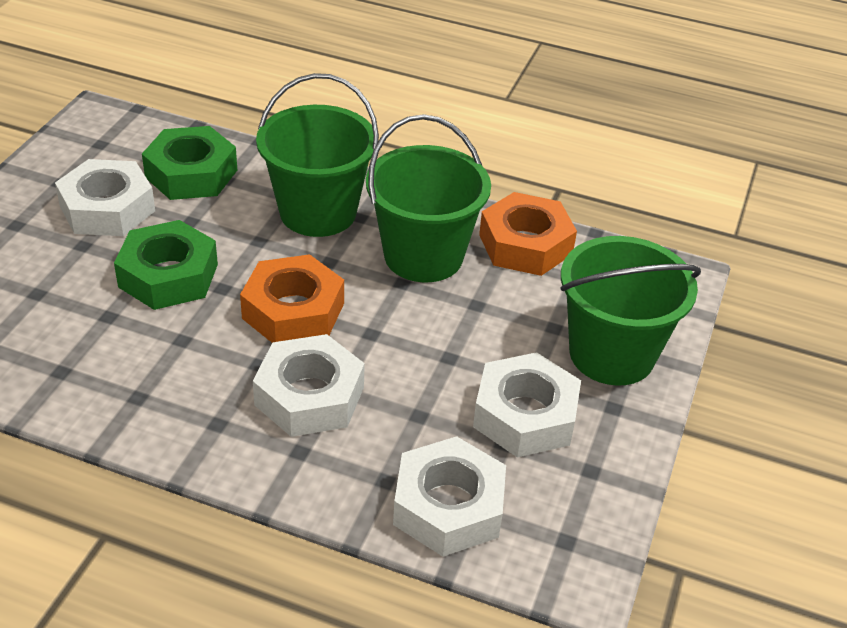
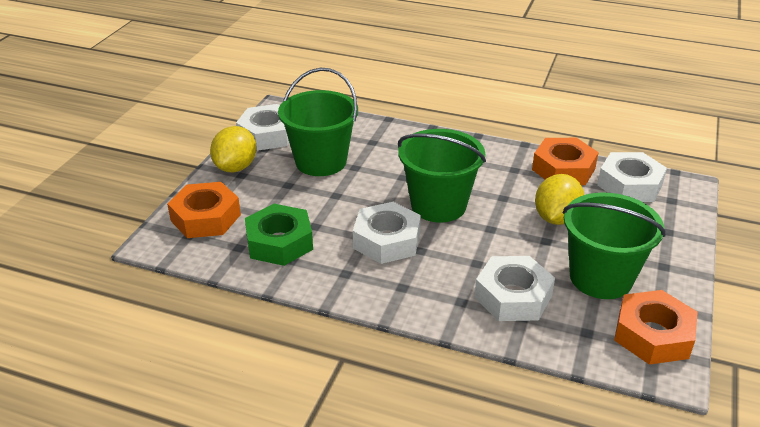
green nut: [114,220,218,310] [142,126,237,200] = 2 -> [245,204,313,266] = 1
orange nut: [240,254,344,342] [479,192,577,276] = 2 -> [167,182,241,238] [532,138,599,185] [614,290,698,365] = 3
yellow lemon: none = 0 -> [210,126,257,173] [535,174,584,225] = 2

